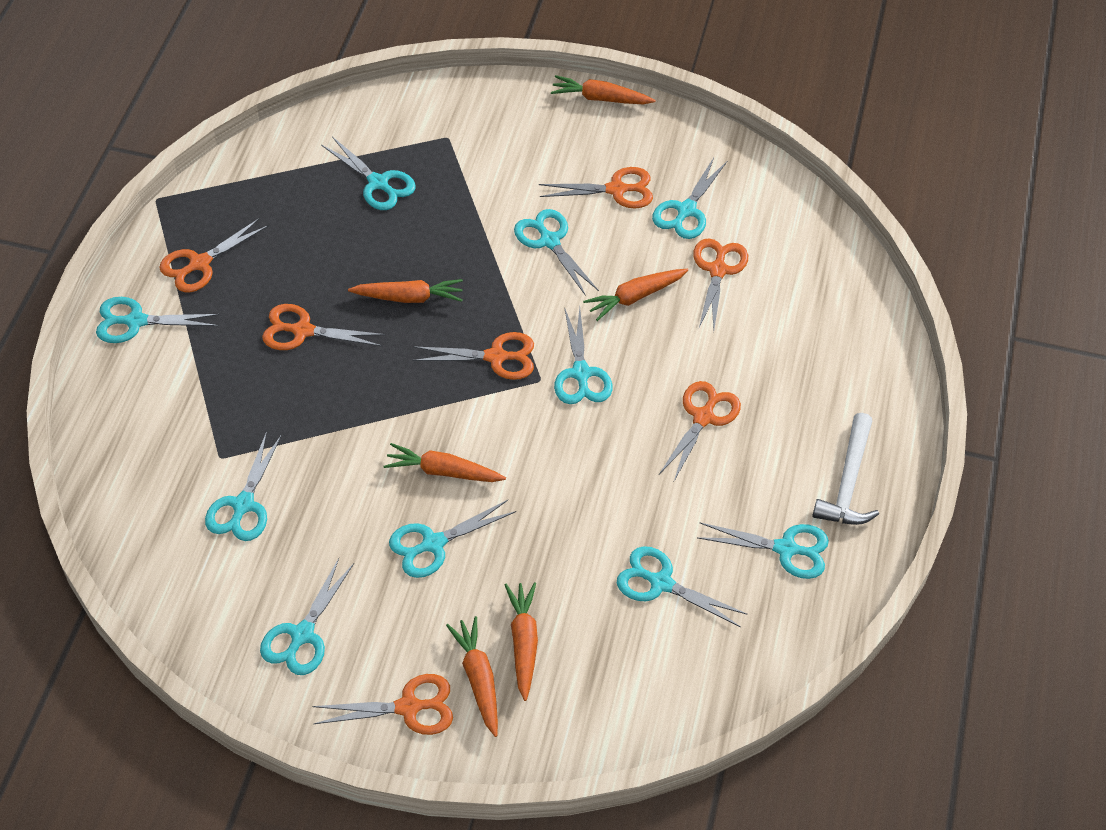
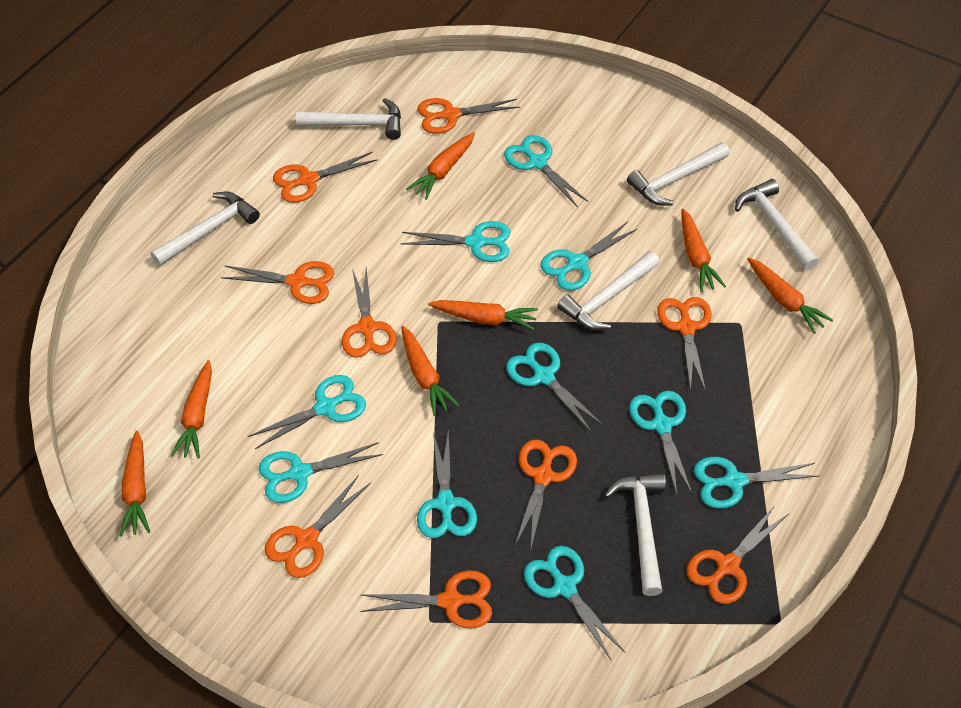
orange carrot: [348,279,463,303] [384,443,506,482] [446,616,498,737] [505,582,538,701] [551,75,656,104] [583,269,688,321] = 6 -> [119,431,150,537] [171,360,212,458] [401,326,459,416] [406,132,475,200] [428,300,538,330] [682,209,726,292] [747,257,833,334] = 7
orange scissors: [159,218,269,293] [262,304,386,350] [312,674,453,735] [412,332,534,380] [539,167,653,208] [659,381,741,483] [693,238,748,329] = 7 -> [221,261,334,304] [265,475,371,578] [273,152,378,203] [342,268,397,358] [360,570,492,629] [417,98,520,134] [515,439,577,548] [657,297,711,392] [687,504,788,604] = 9
white hammer: [812,413,879,525] = 1 -> [151,191,260,266] [296,98,401,140] [557,251,660,330] [604,473,666,596] [627,142,730,206] [735,179,819,270] = 6

